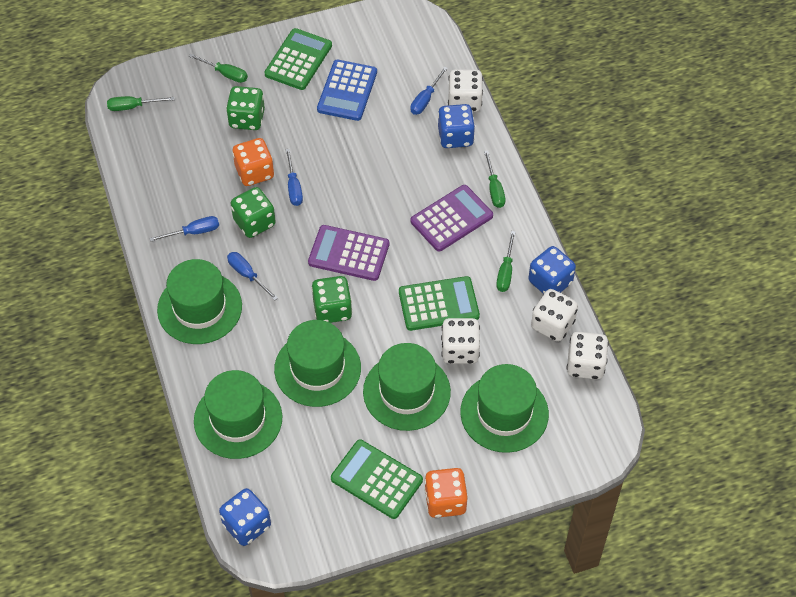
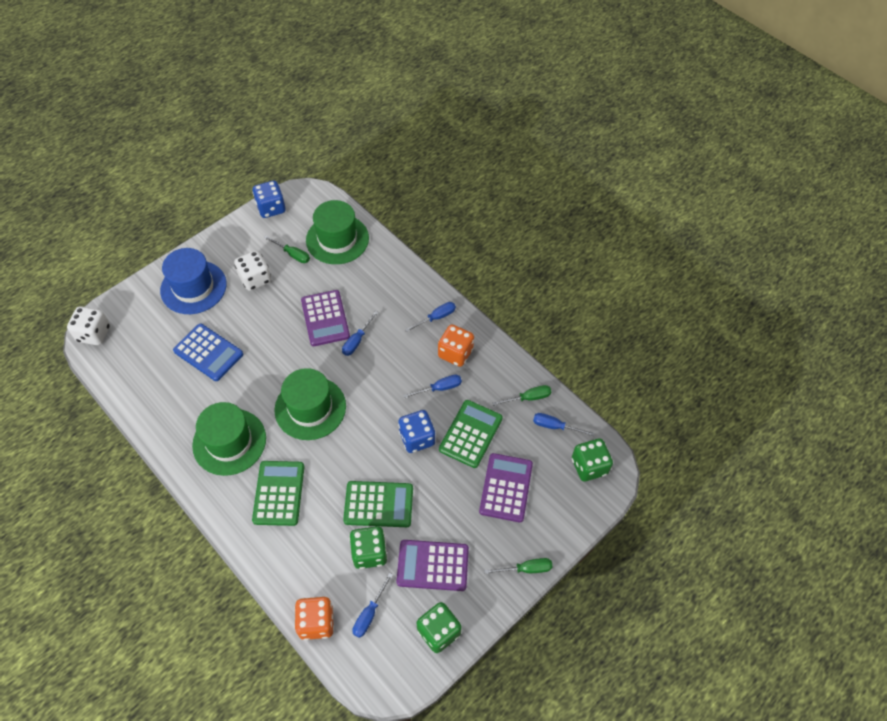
blue dice: [219,488,271,546] [438,104,475,148] [528,246,576,294] = 3 -> [252,181,285,218] [398,410,436,453] = 2
blue hat: none = 0 -> [160,248,227,314] = 1
blue screwdriver: [149,216,219,242] [227,252,278,301] [286,149,303,206] [410,67,448,115] = 4 -> [342,311,378,356] [352,573,393,638] [403,375,462,398] [405,302,456,332] [533,413,595,436] = 5
green hat: [157,259,242,344] [194,370,282,459] [274,320,361,407] [363,343,451,431] [460,364,549,453] = 5 -> [192,402,266,476] [275,368,346,440] [306,200,369,264] = 3
green screwdriver: [107,96,174,111] [189,54,248,83] [484,151,506,208] [496,231,515,292] = 4 -> [264,236,310,263] [484,558,552,574] [492,385,551,406] = 3
purple calculator: [308,225,389,281] [411,185,493,252] = 2 -> [301,290,350,346] [396,540,469,591] [479,453,533,522] = 3
white dice: [441,318,480,364] [448,69,483,112] [531,289,578,342] [567,332,609,380] = 4 -> [67,306,110,345] [234,250,271,291] = 2

